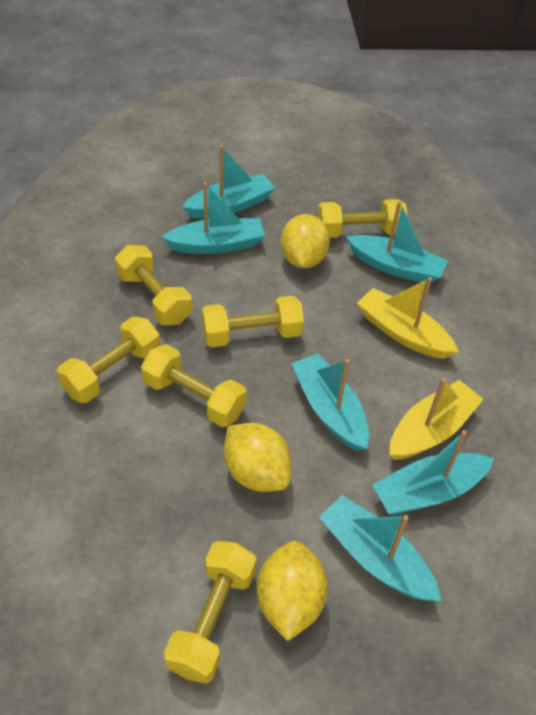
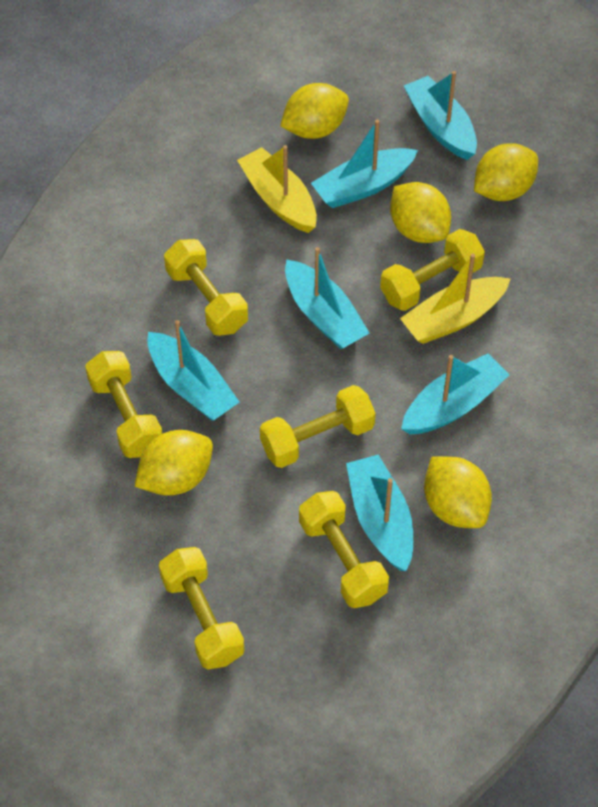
yellow lemon: [224,423,292,492] [257,541,328,641] [280,214,330,268] = 3 -> [135,430,213,496] [280,83,349,139] [390,182,451,243] [424,456,492,528] [474,143,538,201] = 5

